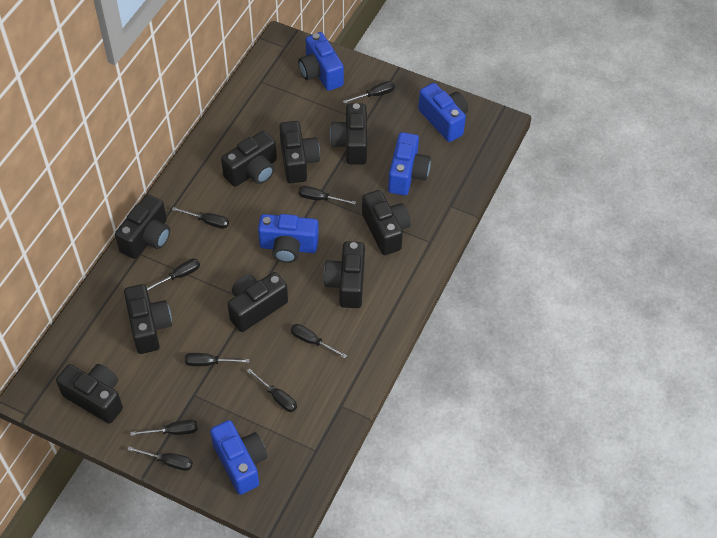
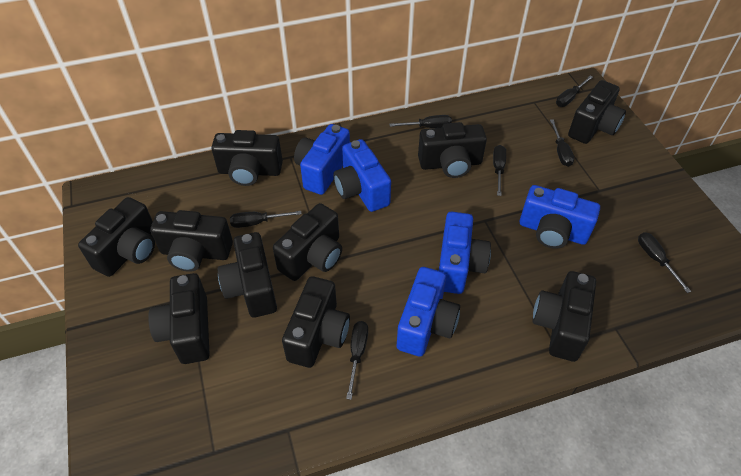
black camera: [56,364,123,424] [115,194,170,259] [124,284,172,354] [221,130,277,187] [227,272,288,332] [279,121,320,183] [324,241,365,308] [330,103,367,164] [362,190,411,255] = 9 -> [78,197,155,277] [148,273,210,364] [150,210,233,272] [211,130,283,186] [217,232,277,318] [273,203,342,281] [282,276,350,368] [418,122,487,178] [532,271,596,362] [568,80,626,144] = 10
black screwdriver: [127,447,193,471] [130,420,198,436] [147,259,200,291] [172,207,229,229] [185,353,249,366] [247,368,297,412] [291,324,347,358] [298,186,356,205] [343,81,395,104] = 9 -> [230,211,302,228] [346,321,368,400] [389,115,452,128] [493,145,506,196] [550,119,574,167] [556,75,593,107] [638,232,691,293] = 7

